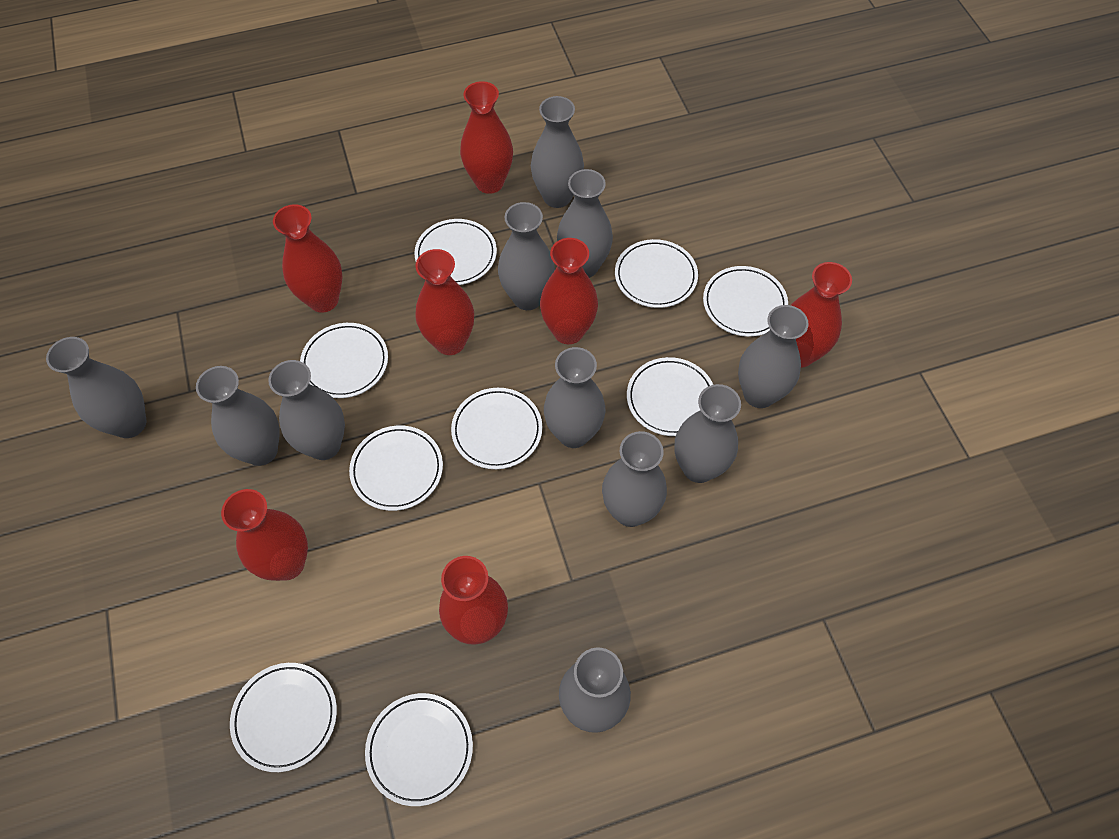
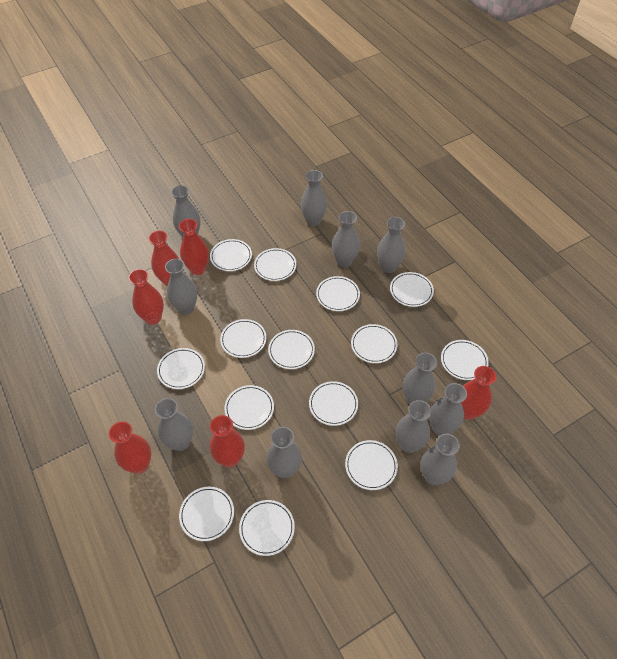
red vase: [221,489,308,581] [273,204,343,313] [415,249,474,355] [439,556,508,645] [460,81,513,194] [540,238,598,344] [791,262,852,368] = 7 -> [109,421,151,474] [128,269,164,325] [149,230,179,286] [179,219,209,275] [210,415,245,468] [461,366,496,420] = 6
white plate: [230,663,337,772] [300,323,388,398] [349,426,443,511] [365,693,473,806] [414,219,497,285] [451,388,542,469] [615,239,698,308] [627,357,713,436] [703,266,788,337] = 9 -> [157,348,205,389] [179,487,234,541] [210,239,252,271] [220,319,266,358] [224,385,274,430] [239,500,295,556] [254,248,296,281] [268,330,315,369] [309,381,358,426] [316,276,360,311] [345,440,398,490] [351,324,397,363] [390,272,434,307] [441,340,489,380] = 14

